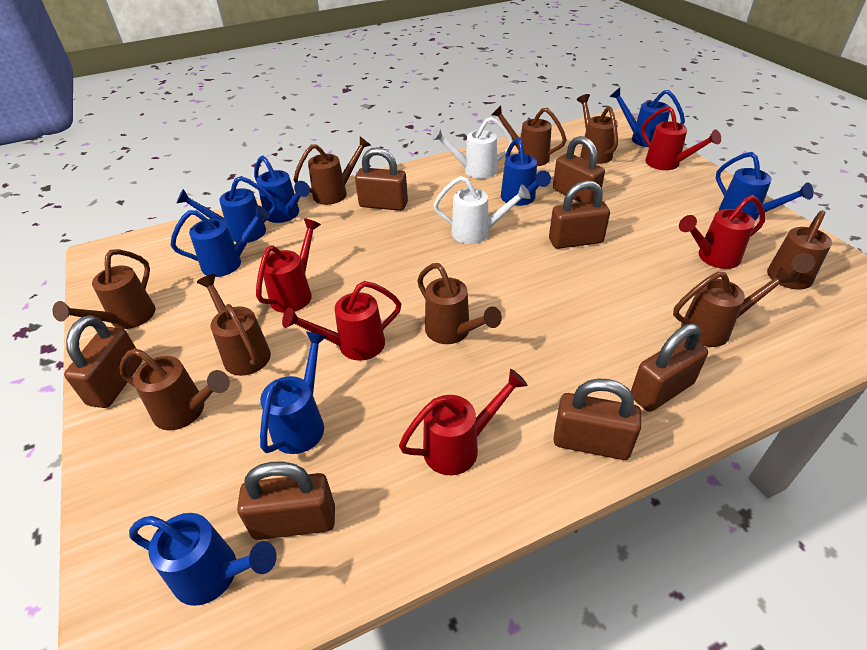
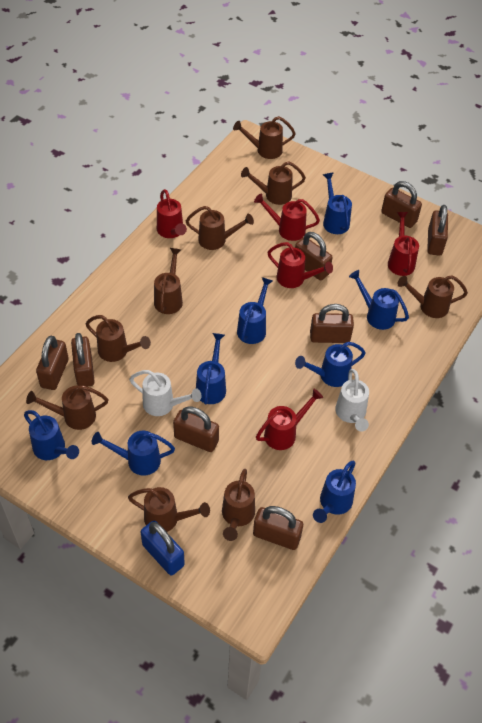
blue padlock: none = 0 -> [141,521,185,576] = 1
brown padlock: [64,315,142,408] [237,462,335,540] [355,147,408,211] [549,180,610,249] [553,136,605,203] [553,379,641,460] [631,324,708,412] = 7 -> [36,336,69,390] [71,333,95,387] [173,407,219,452] [253,506,303,550] [295,232,333,280] [310,304,354,343] [381,181,422,228] [427,205,448,256] = 8

